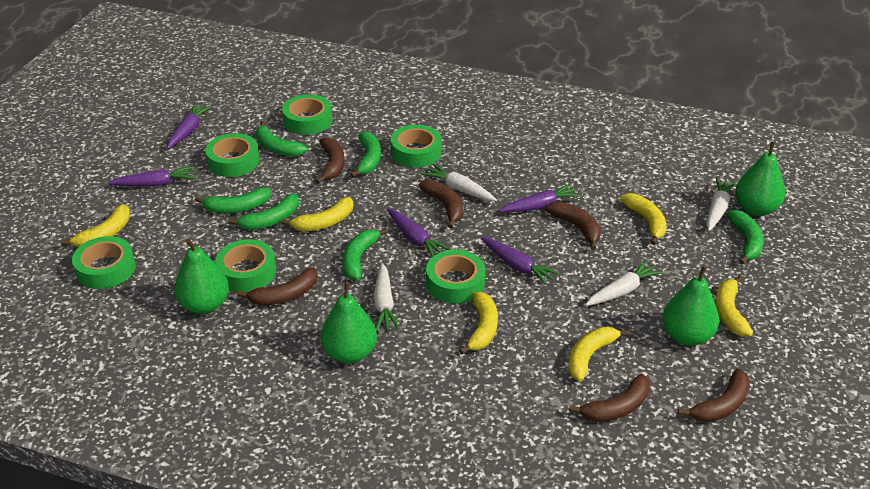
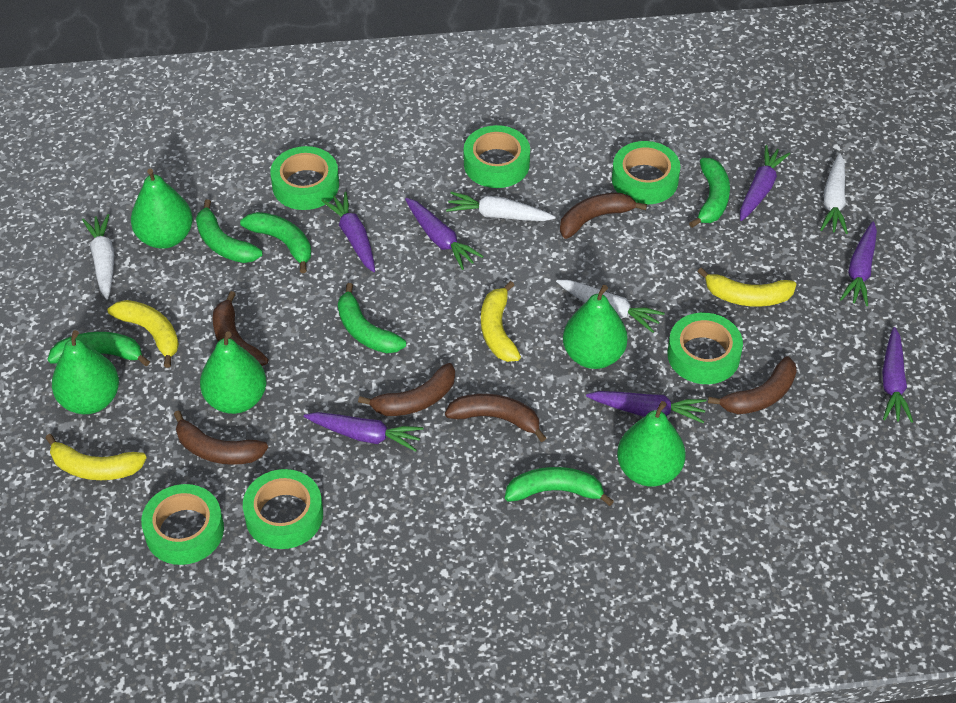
green pear: [174,239,229,314] [321,282,377,364] [662,266,719,346] [735,142,785,216] = 4 -> [52,330,119,414] [131,169,193,249] [200,331,266,414] [563,285,628,369] [617,401,686,487] = 5
purple carrot: [108,166,195,187] [167,103,212,149] [387,208,451,257] [481,237,560,286] [499,184,582,212] = 5 -> [304,412,423,452] [321,192,375,272] [405,198,484,270] [586,391,706,424] [740,145,790,221] [840,221,877,306] [882,327,913,423] = 7
yellow banana: [61,204,130,247] [281,197,353,231] [459,292,498,354] [568,327,630,382] [620,193,666,245] [715,275,753,337] = 6 -> [46,434,147,480] [108,300,179,368] [481,281,521,362] [697,267,796,307] = 4

